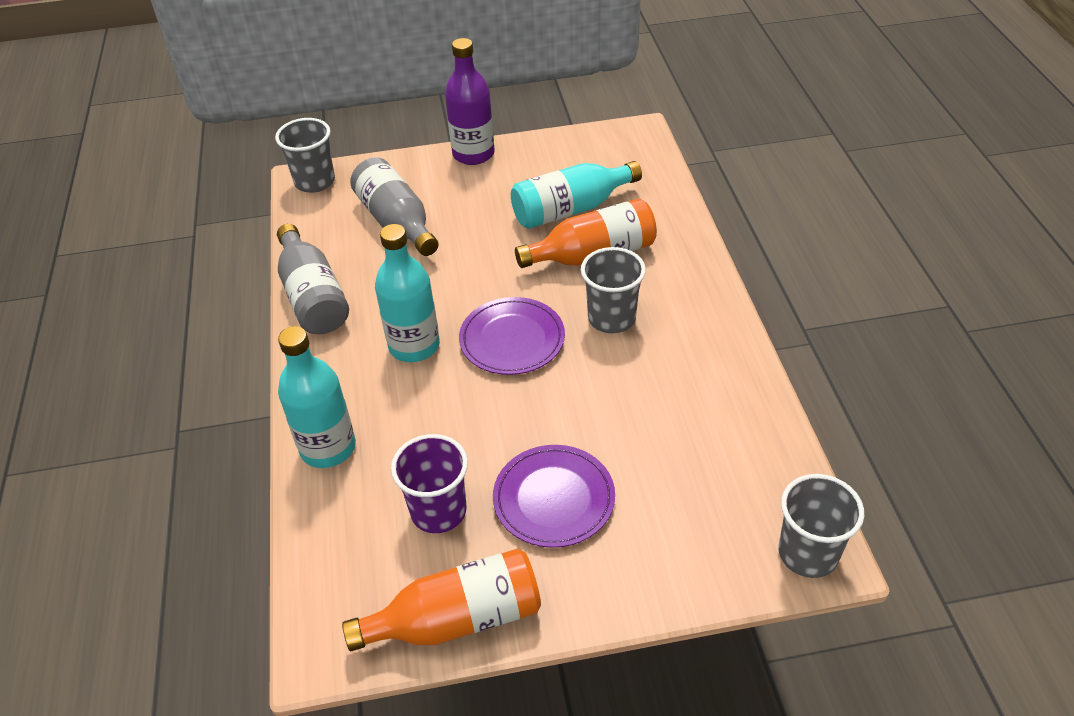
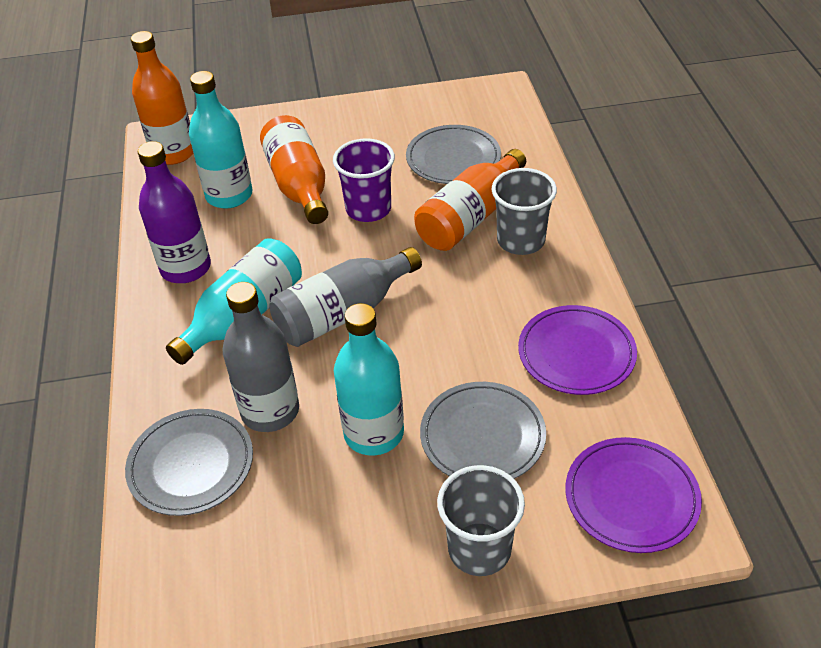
grey cup: [275,118,335,193] [581,247,646,333] [779,474,864,578] = 3 -> [437,465,525,576] [492,168,557,255] = 2
grey plate: none = 0 -> [125,409,253,516] [406,125,501,184] [420,382,546,479] = 3
orange bottle: [342,549,541,651] [515,199,657,268] = 2 -> [131,31,193,165] [260,115,328,224] [414,149,526,251] = 3

